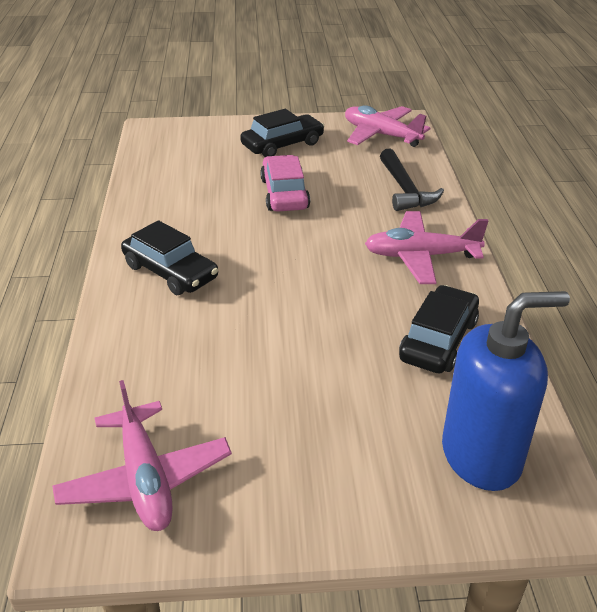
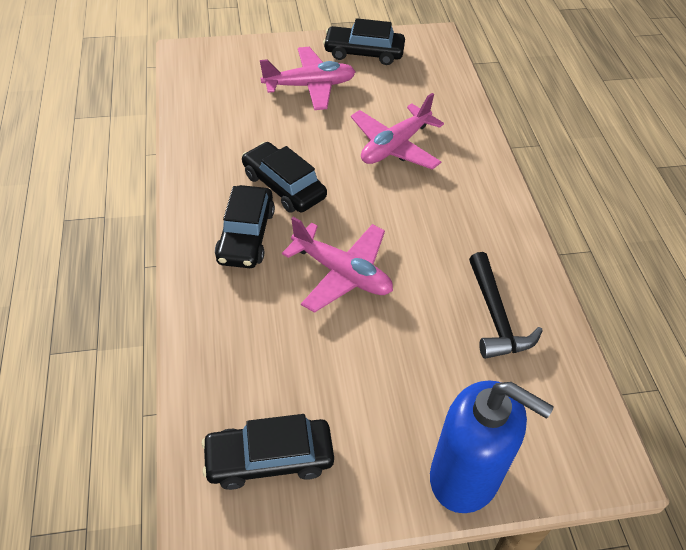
black car: [121,220,218,295] [240,109,324,157] [399,285,479,374] = 3 -> [201,414,334,490] [215,185,275,268] [242,142,327,213] [323,18,405,65] = 4
pink car: [260,155,310,212] = 1 -> none = 0

